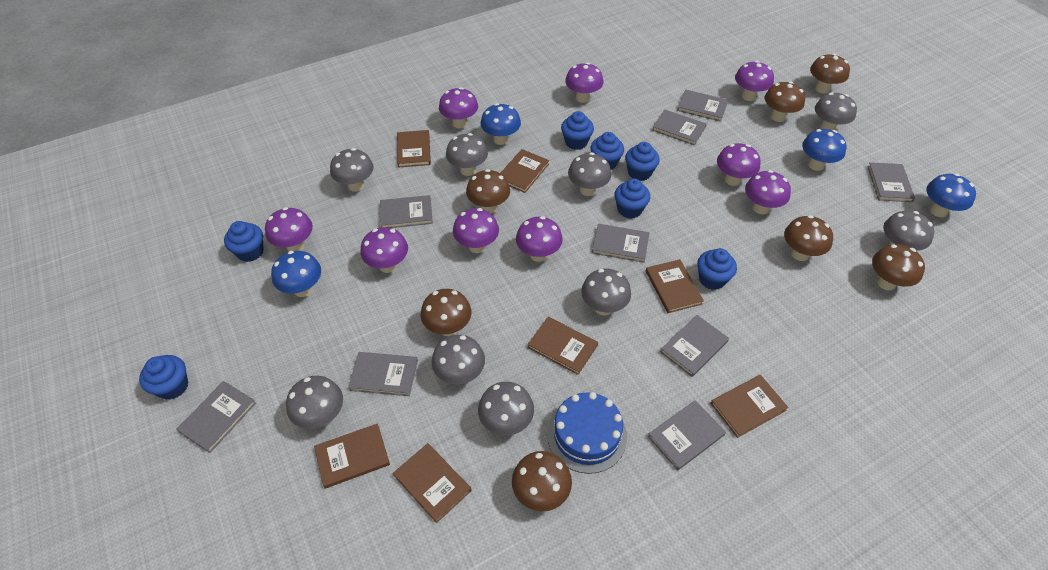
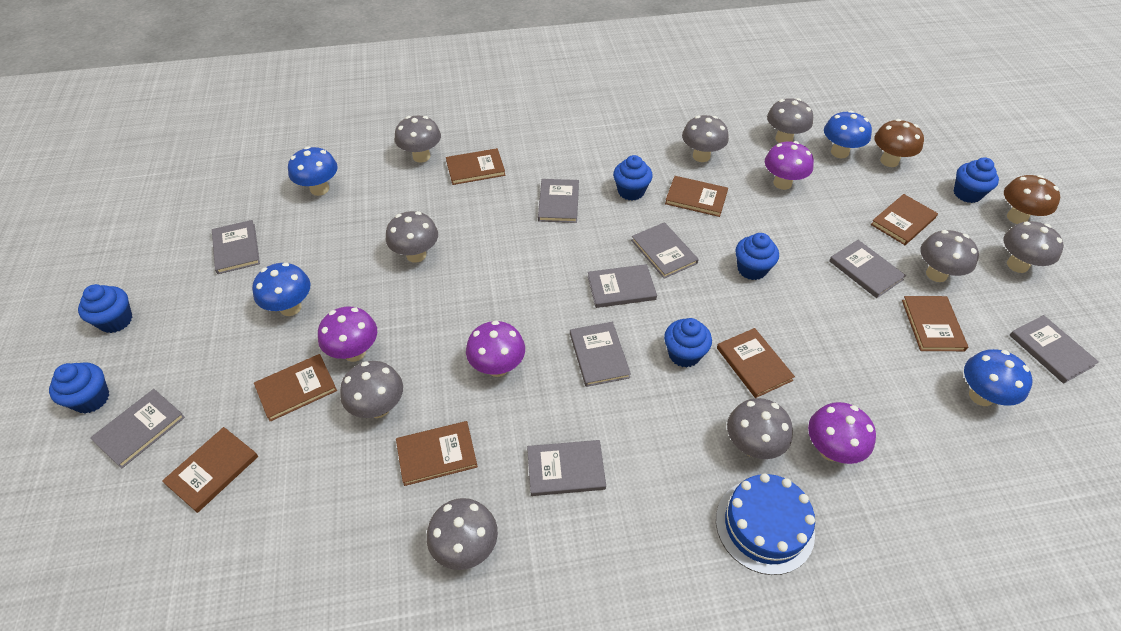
blue cupcake: [139,355,188,400] [224,221,264,262] [561,111,594,150] [590,132,624,170] [614,179,650,219] [625,142,660,181] [697,248,737,290] = 7 -> [49,362,109,413] [78,284,133,333] [613,155,653,201] [664,318,712,368] [735,233,779,280] [954,157,999,203] = 6
brown book: [314,424,390,489] [393,443,472,523] [397,130,431,168] [500,149,549,193] [527,317,598,375] [646,259,704,313] [710,375,789,438] = 7 -> [162,427,258,513] [254,354,337,422] [396,421,478,486] [446,148,505,185] [665,176,728,217] [717,328,795,398] [871,194,938,245] [902,296,968,351] = 8
brown mushroom: [421,289,471,336] [466,169,510,213] [512,451,572,512] [765,81,805,122] [784,215,833,261] [810,54,850,93] [872,244,925,290] = 7 -> [874,119,924,167] [1004,175,1060,224] = 2
purple mushroom: [265,207,313,251] [360,227,408,273] [439,87,478,129] [453,208,499,253] [516,216,563,262] [565,62,603,103] [717,143,760,186] [735,61,774,101] [745,170,791,214] = 9 -> [318,307,377,362] [466,321,525,377] [765,141,814,190] [808,402,876,464] = 4

